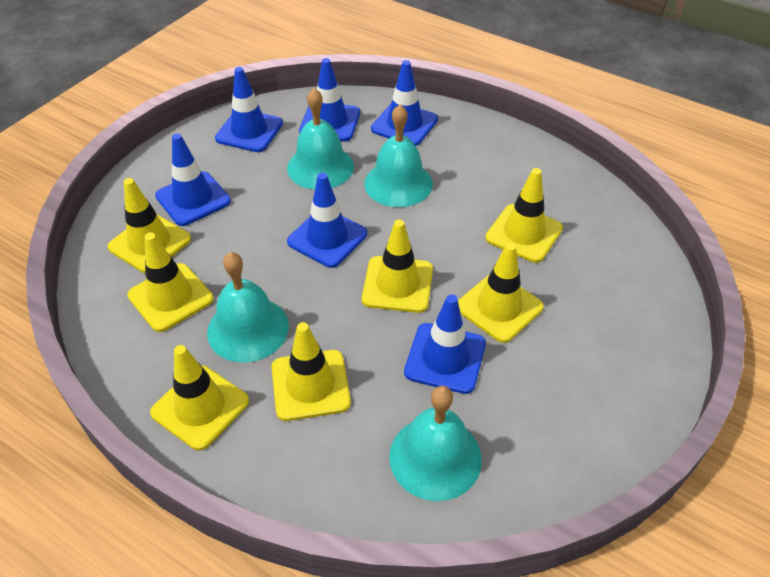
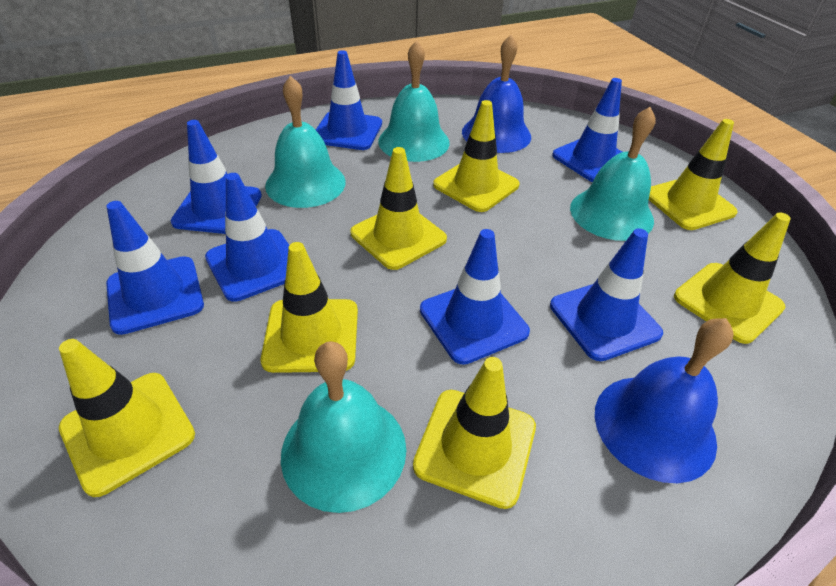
blue bell: none = 0 -> [462,35,531,153] [595,318,734,483] = 2
blue traffic cone: [155,134,231,226] [215,67,283,152] [287,173,367,268] [299,58,360,141] [371,60,438,146] [404,294,486,394] = 6 -> [106,201,204,335] [171,120,262,234] [205,173,289,302] [316,50,382,150] [420,229,530,365] [550,228,663,361] [552,78,622,182] = 7

